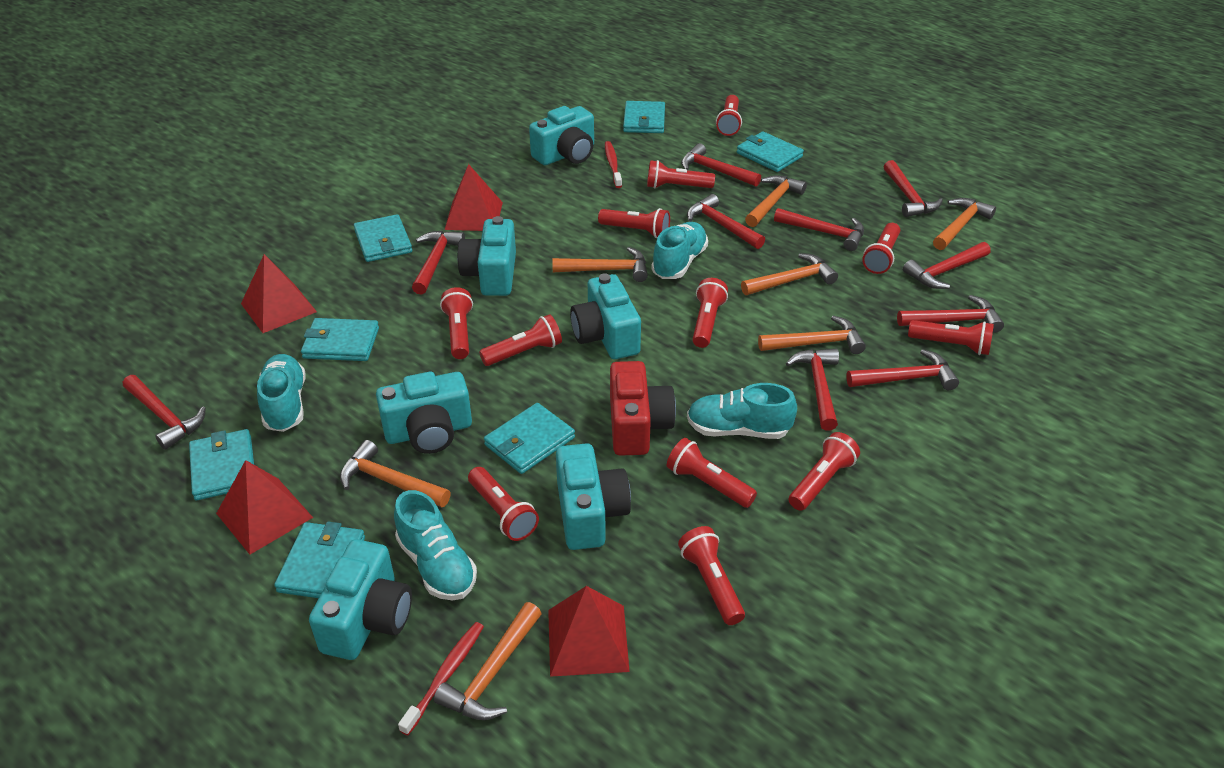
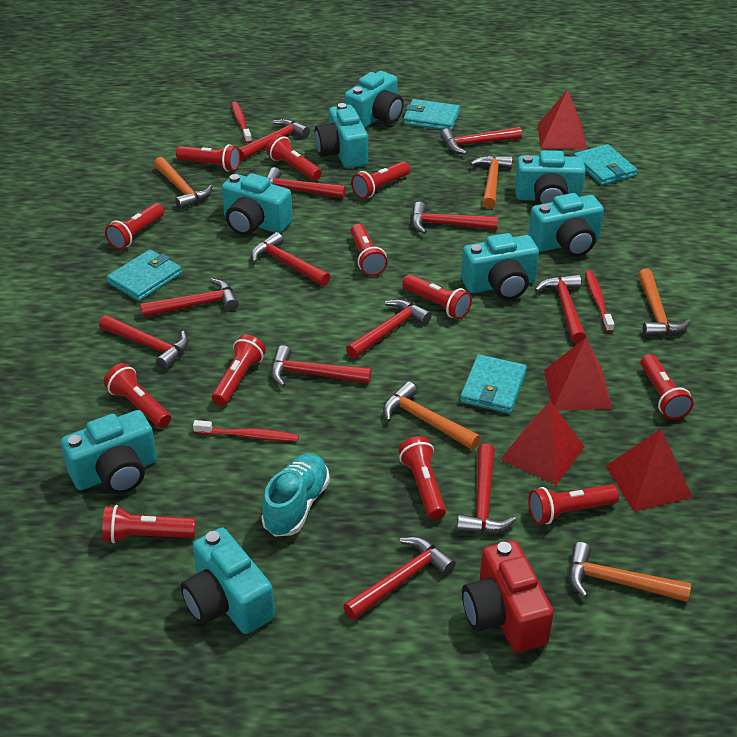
orange hammer: [340,440,451,507] [434,602,542,720] [552,247,648,282] [741,253,838,295] [745,175,807,227] [758,316,866,354] [933,198,996,250] = 7 -> [154,157,213,210] [383,381,481,450] [470,155,513,209] [569,542,691,602] [638,269,691,337] = 5
red hammer: [123,375,206,450] [412,231,465,294] [681,143,761,187] [687,194,765,249] [774,208,864,251] [786,349,839,431] [846,349,959,390] [884,160,943,217] [897,295,1004,333] [903,242,990,289] = 10 -> [99,315,189,370] [140,278,239,318] [239,119,310,160] [251,232,330,286] [267,167,346,198] [271,345,371,387] [343,537,456,620] [346,299,432,359] [412,202,498,234] [440,127,522,154] [457,443,517,534] [535,274,586,344] = 12
red toothbrush: [398,622,484,735] [605,141,622,188] = 2 -> [193,420,299,442] [231,102,252,143] [585,270,614,333] = 3
turquoise camera: [309,539,412,660] [376,372,472,454] [457,216,516,296] [529,106,594,165] [556,443,631,550] [570,273,641,359] = 6 -> [61,410,157,494] [181,527,275,634] [222,173,293,236] [314,103,368,168] [345,71,404,128] [461,233,539,300] [515,150,586,205] [528,193,604,257] = 8
turquoise shoe: [257,354,306,432] [394,490,477,601] [651,222,708,279] [687,383,797,439] = 4 -> [261,453,330,537] = 1
turquoise wallet: [189,429,254,500] [274,522,365,598] [301,318,379,361] [354,214,412,262] [484,403,575,474] [623,101,665,133] [737,131,804,172] = 7 -> [107,250,182,301] [403,99,460,130] [460,354,527,414] [574,144,637,185] = 4

